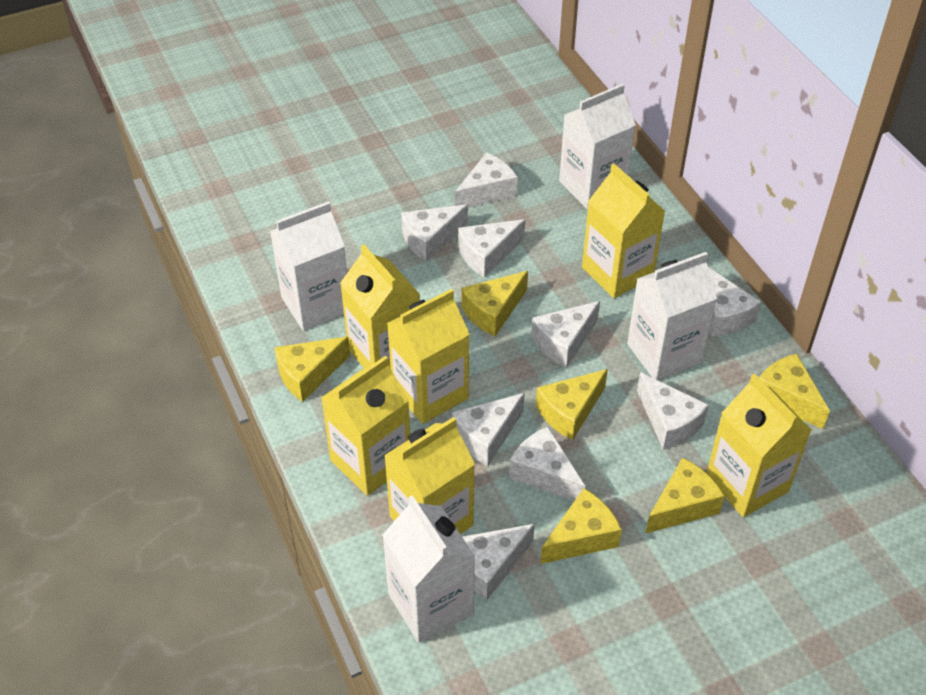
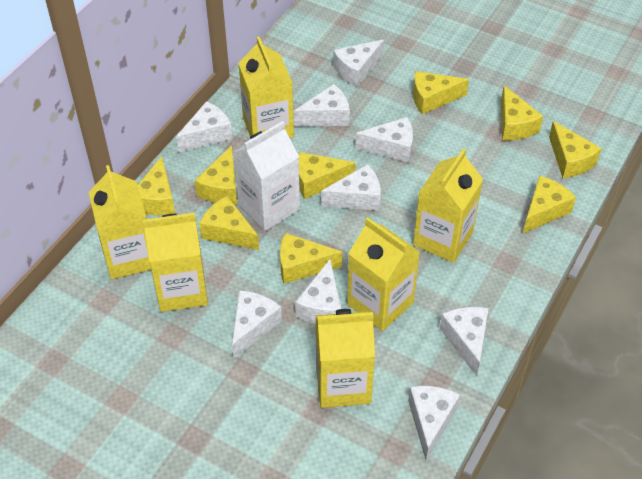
white carton: [270,201,347,331] [382,495,475,643] [559,83,636,209] [627,252,717,381] = 4 -> [234,121,300,231] = 1
yellow cheese: [275,337,350,402] [461,271,528,336] [536,369,608,440] [540,488,622,564] [645,457,724,534] [759,353,830,429] = 6 -> [138,156,175,215] [195,145,237,204] [199,196,259,250] [280,233,342,284] [298,152,356,199] [413,71,469,114] [501,86,543,140] [523,176,576,234] [549,121,601,178] = 9

